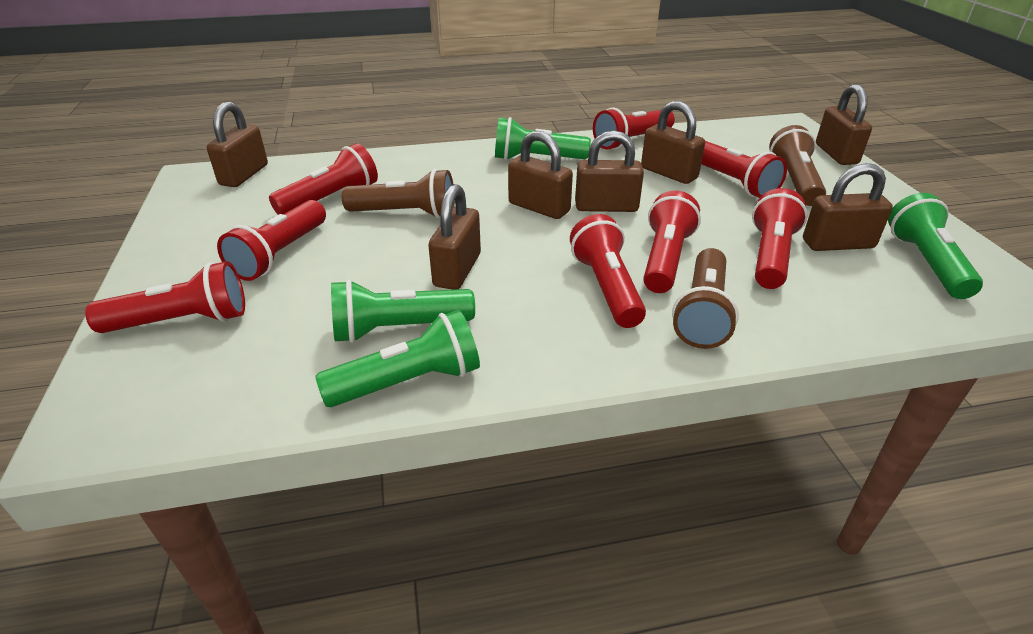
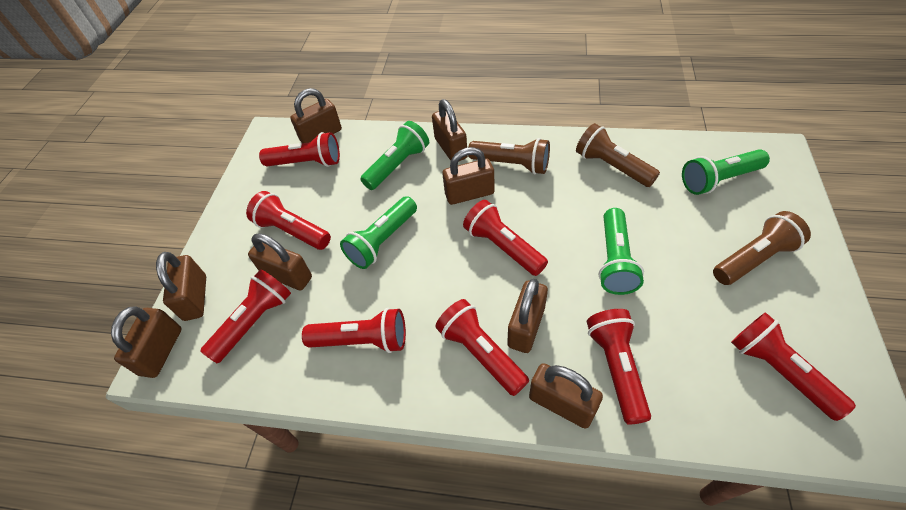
brown padlock: [207,102,268,187] [428,184,481,290] [508,131,573,219] [575,130,644,212] [641,101,705,184] [803,163,893,251] [816,84,872,165] = 7 -> [111,306,182,378] [156,252,206,321] [248,233,312,291] [290,88,342,143] [432,99,468,161] [442,147,494,205] [507,279,548,353] [529,363,603,429] = 8

